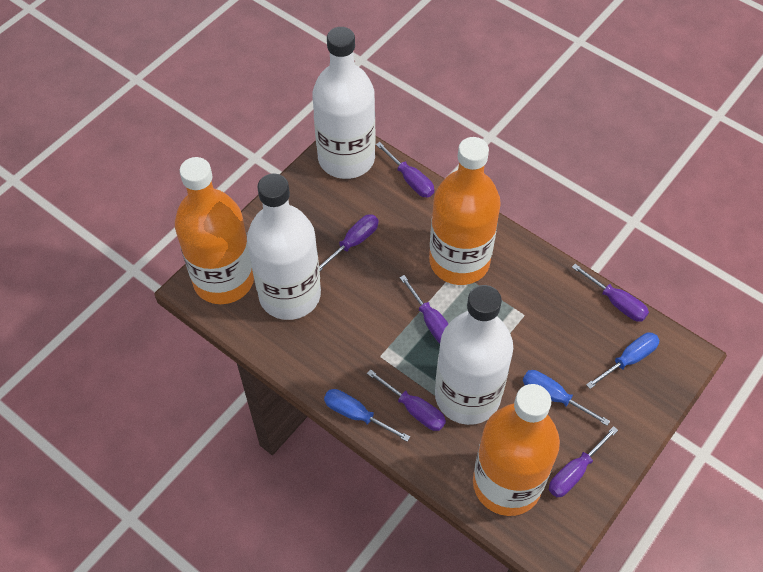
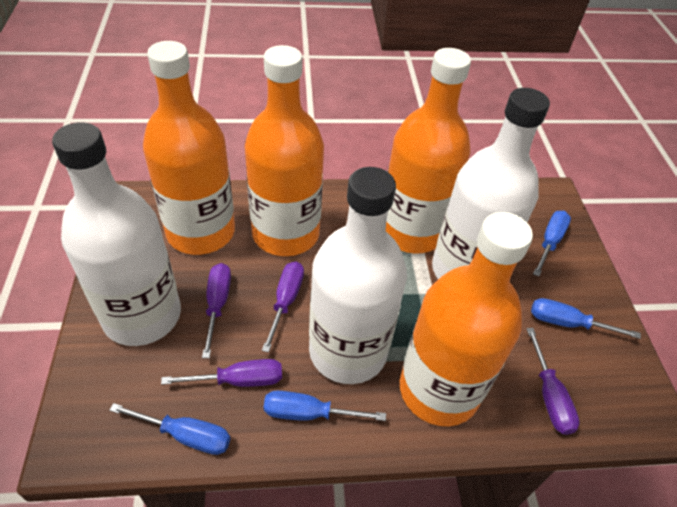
blue screwdriver: [324,389,410,442] [523,370,610,426] [586,332,660,389] = 3 -> [109,403,231,455] [264,391,386,421] [531,298,641,339] [533,211,571,277] = 4
orange bottle: [175,157,254,304] [429,137,501,285] [473,384,560,516] = 3 -> [143,41,235,255] [244,45,324,256] [386,48,471,254] [400,212,533,426] = 4
purple screwdriver: [319,215,378,271] [367,369,446,431] [376,142,434,197] [400,275,449,344] [549,426,618,497] [572,264,649,322] = 6 -> [161,359,282,387] [202,263,231,358] [262,261,304,353] [527,328,580,435] = 4

